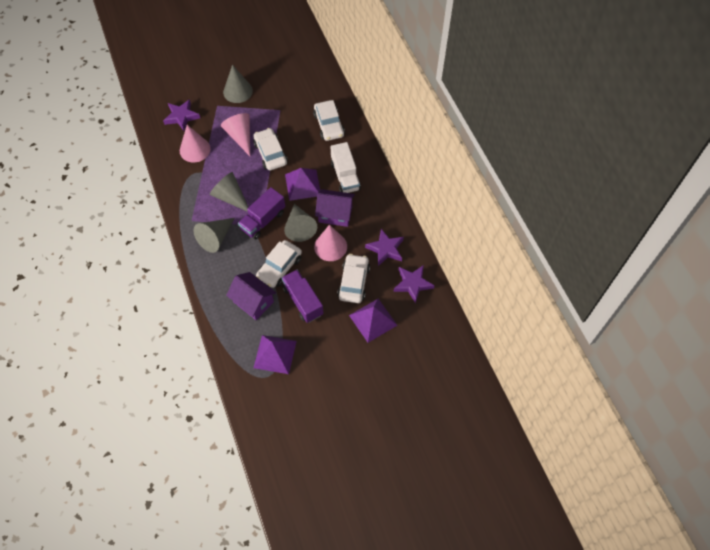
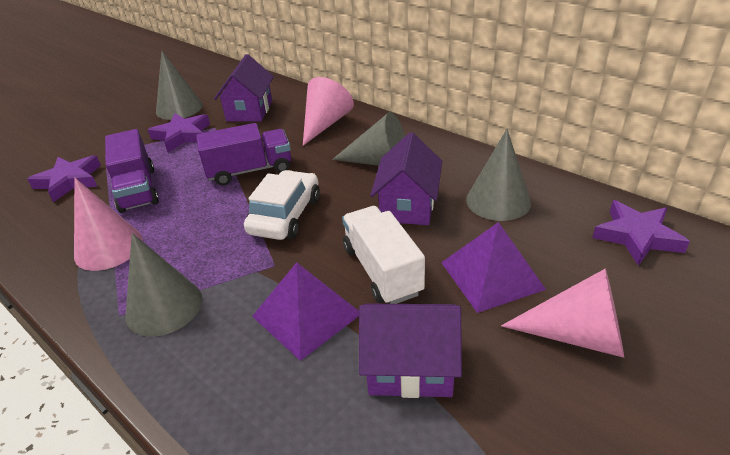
purple house: [226,272,276,320] [315,189,355,227] = 2 -> [214,54,274,121] [359,304,462,398] [370,132,442,225] = 3
purple pyramid: [254,335,297,374] [285,168,320,201] [349,299,397,343] = 3 -> [252,262,359,361] [441,222,546,313] = 2
white car: [253,128,288,170] [256,240,302,288] [313,100,345,141] [337,254,370,303] = 4 -> [244,170,320,240] = 1

